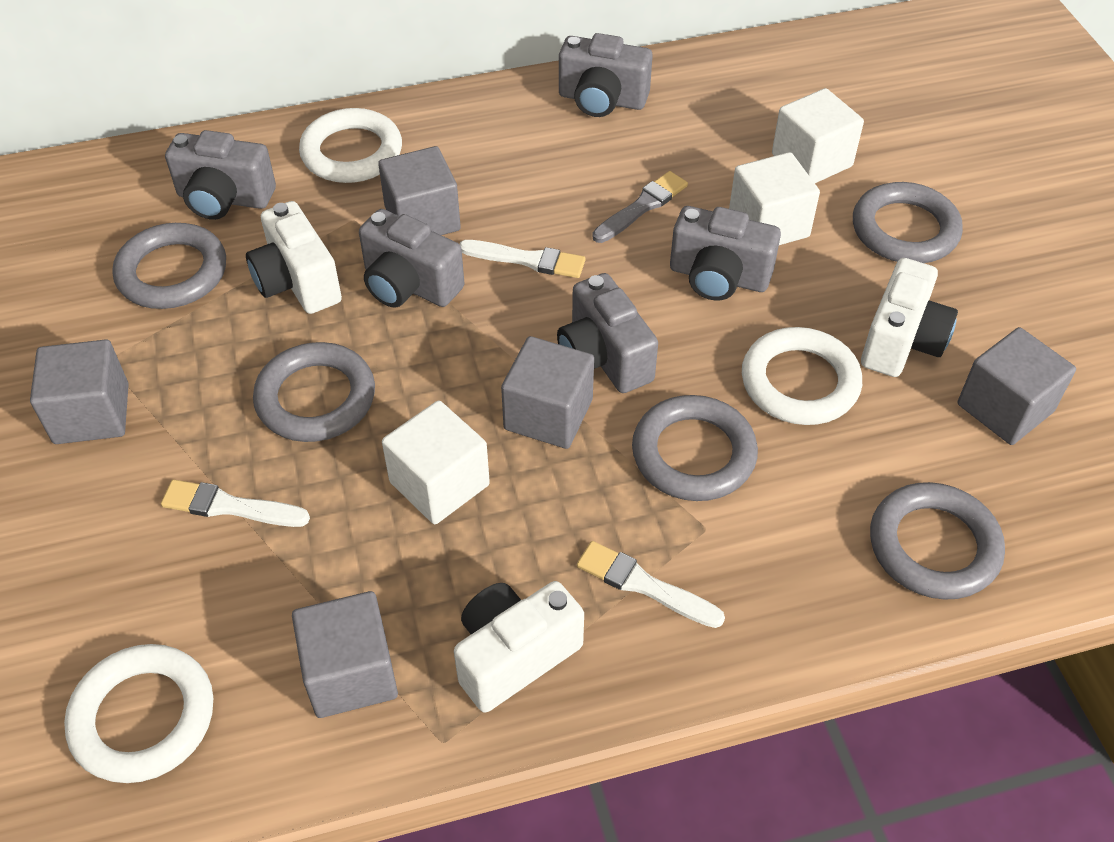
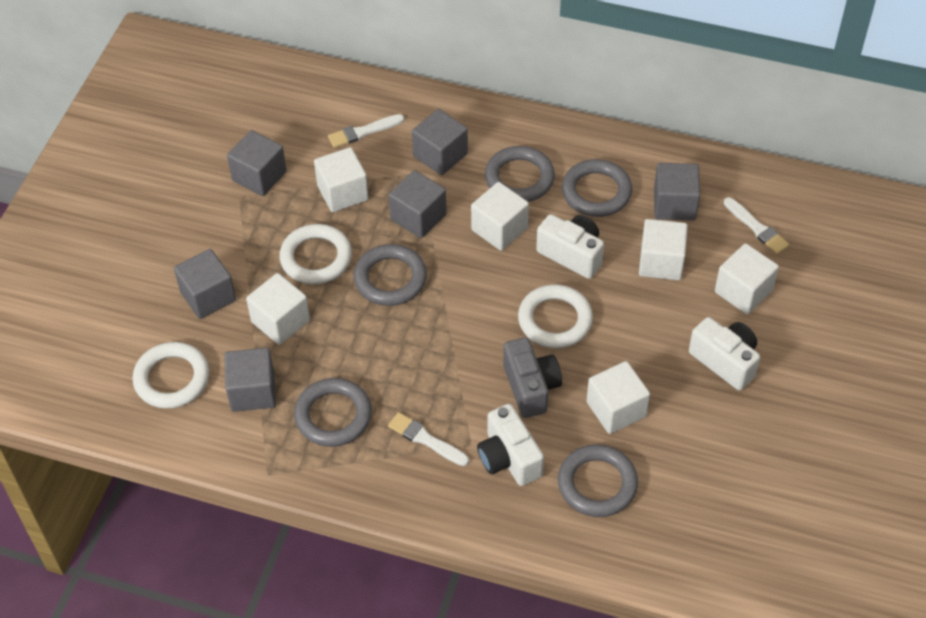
grey brush: [592,171,688,243] = 1 -> none = 0
grey camera: [165,130,276,220] [359,209,465,308] [557,273,658,393] [559,33,653,117] [670,206,781,301] = 5 -> [503,337,562,418] = 1
grey cube: [30,339,129,444] [292,591,398,718] [378,146,461,235] [501,336,594,449] [958,327,1076,445] = 5 -> [174,249,236,319] [224,348,276,412] [227,130,287,196] [389,170,447,238] [412,109,468,175] [654,163,700,221] = 6
white cube: [382,401,490,524] [729,152,820,245] [772,88,864,183] = 3 -> [246,273,310,345] [314,147,369,212] [471,182,529,251] [587,361,650,434] [639,219,688,280] [715,243,779,315] = 6

